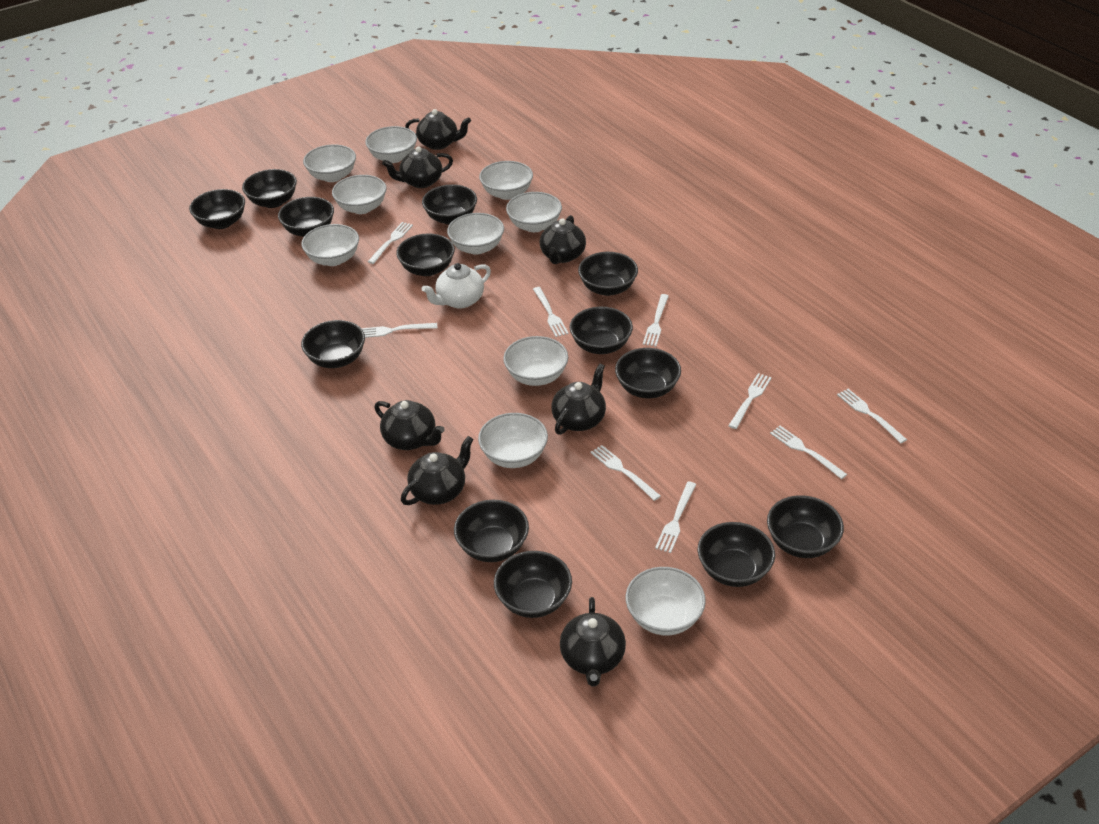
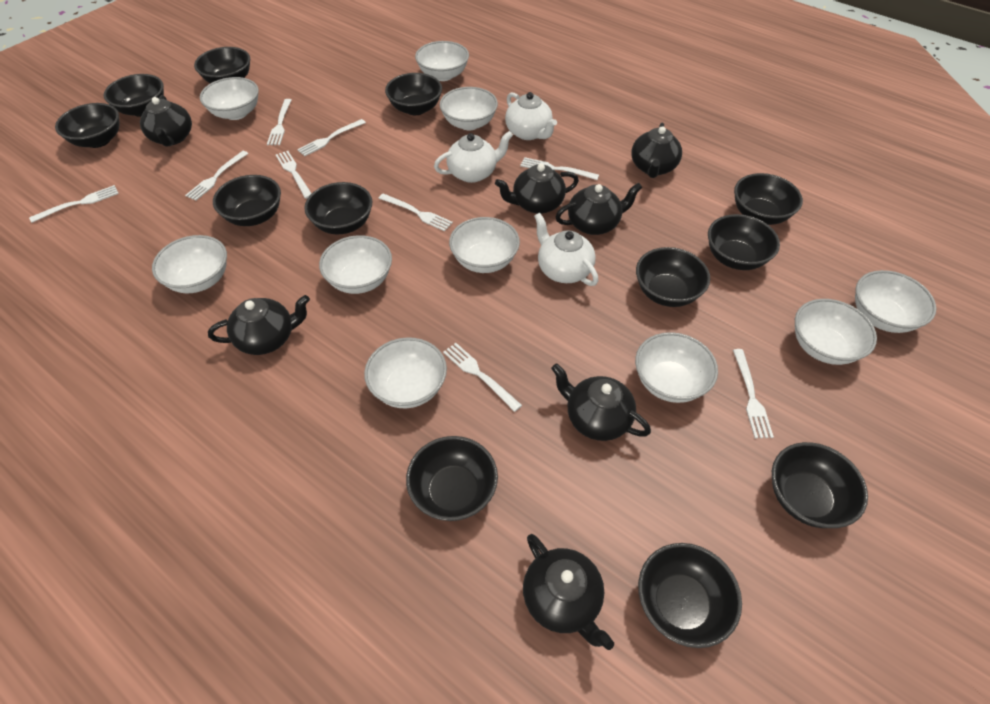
black bowl: [189,189,245,229] [242,169,297,208] [278,197,334,237] [301,320,365,368] [396,233,455,276] [422,184,477,225] [454,500,529,562] [494,551,572,618] [569,307,633,354] [578,252,638,296] [615,348,681,398] [698,522,775,587] [767,495,844,558] = 13 -> [55,103,120,148] [104,74,164,117] [194,47,250,83] [213,175,281,226] [304,182,372,234] [385,73,442,115] [406,436,498,521] [636,247,710,307] [638,543,742,648] [708,214,780,270] [734,173,803,225] [772,442,868,528] = 12
white teapot: [422,263,491,309] = 1 -> [434,131,513,183] [505,92,557,140] [534,213,598,286] = 3

